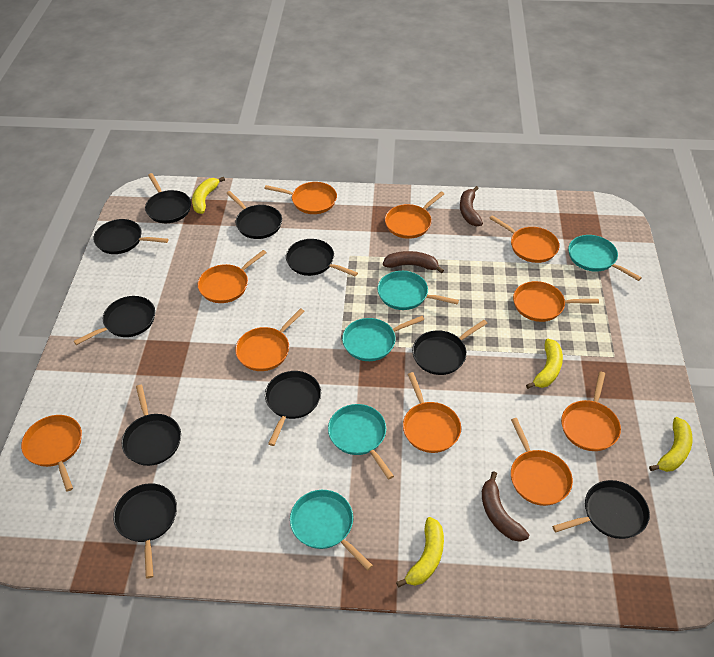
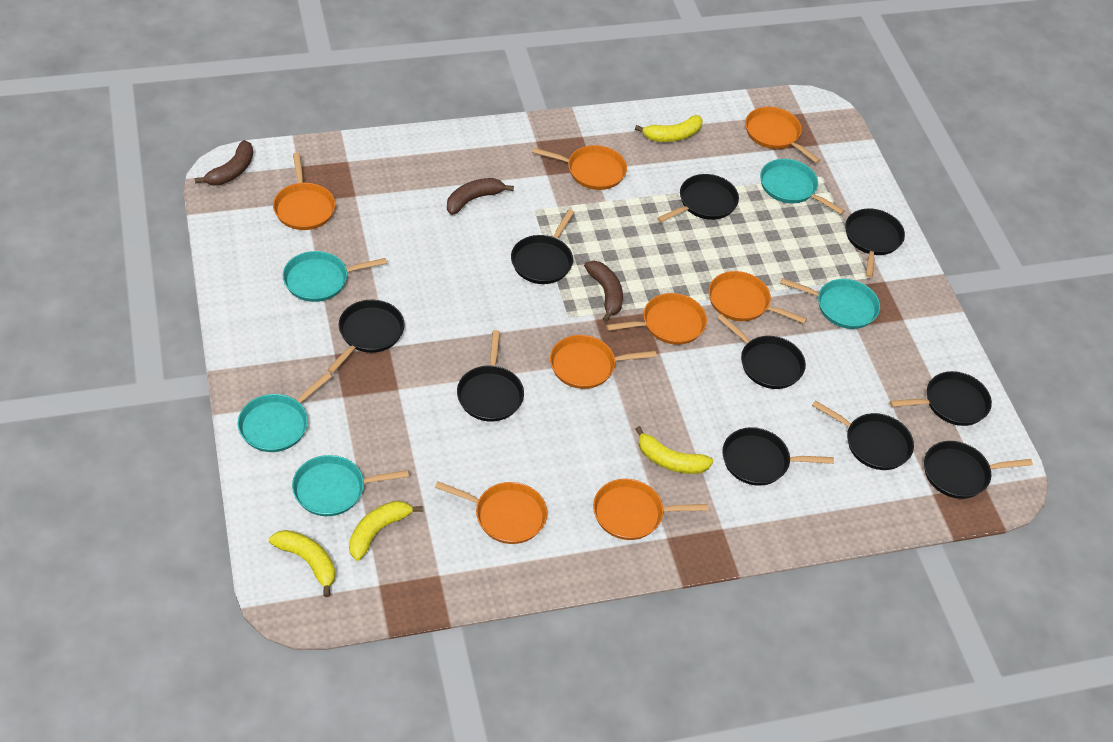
orange pan: [21,415,82,492] [198,250,267,303] [235,308,305,371] [264,182,337,214] [385,191,444,239] [403,372,461,453] [489,215,560,263] [511,418,573,506] [513,281,599,322] [561,372,621,451] = 10 -> [273,153,336,230] [435,481,547,544] [532,145,627,190] [550,335,657,389] [593,479,708,540] [606,293,707,345] [709,271,807,324] [745,107,820,163] = 8

